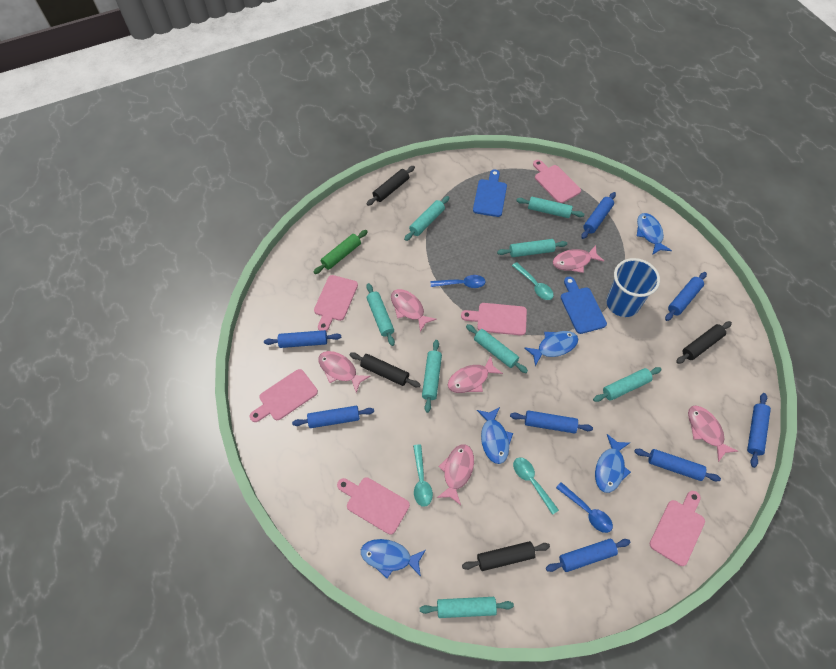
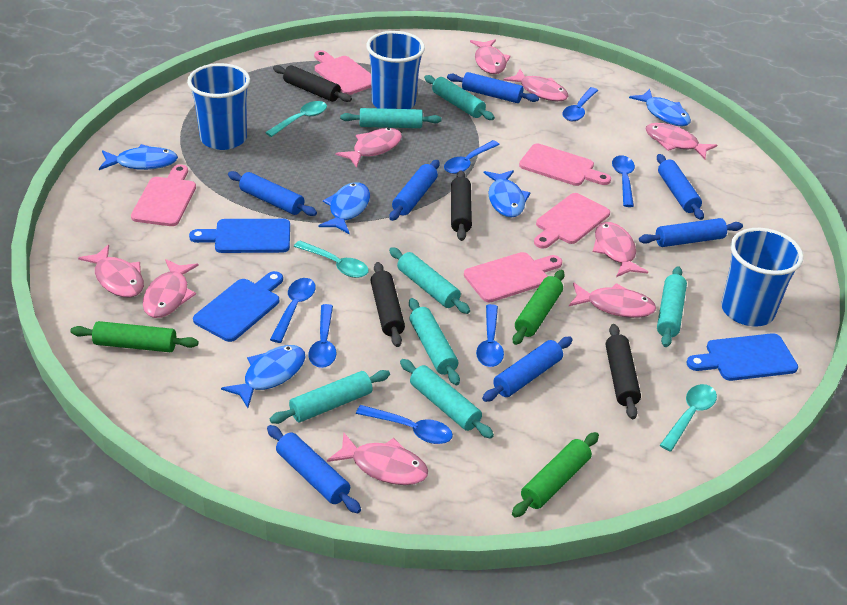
blue cup: [607,258,660,317] = 1 -> [187,63,250,150] [366,31,425,109] [721,228,804,327] = 3
blue cutting board: [473,169,507,217] [561,277,607,334] = 2 -> [189,219,290,253] [193,271,283,342] [686,333,798,381] = 3
blue rolling pin: [264,330,341,348] [292,406,374,428] [510,410,593,433] [546,539,631,572] [581,192,616,239] [634,449,721,481] [665,272,707,321] [747,393,771,468] = 8 -> [228,171,317,216] [267,425,361,513] [389,160,440,221] [447,72,539,103] [482,337,573,402] [639,218,743,247] [657,154,704,220] = 7
blue spoon: [431,275,486,288] [556,482,613,533] = 2 -> [270,278,316,343] [308,304,337,368] [356,405,453,444] [444,140,500,174] [476,304,504,367] [562,87,598,121] [612,155,635,207] = 7
green rolling pin: [314,230,368,274] = 1 -> [70,321,198,352] [512,432,599,517] [513,270,565,345] = 3
pink cutting board: [250,369,318,422] [314,275,358,331] [337,477,410,535] [461,303,527,336] [533,160,581,203] [650,491,705,566] = 6 -> [131,164,196,226] [314,50,371,95] [464,252,562,302] [519,143,611,186] [534,193,610,249] = 5
pink fish: [318,351,371,393] [391,289,437,332] [437,444,474,505] [448,356,503,393] [553,245,604,273] [688,405,738,462] = 6 -> [78,244,144,297] [143,259,199,318] [327,433,428,485] [336,128,402,168] [470,39,511,74] [503,69,568,101] [569,283,656,318] [593,222,648,277] [645,123,717,159] = 9
turquoise rolling pin: [366,283,395,346] [404,196,449,241] [420,597,514,618] [422,340,442,413] [466,324,528,373] [497,239,567,257] [516,197,584,218] [593,367,662,402] = 8 -> [270,370,390,424] [340,108,442,128] [389,247,470,314] [400,359,494,439] [409,298,460,385] [424,75,495,120] [657,266,687,347] = 7

